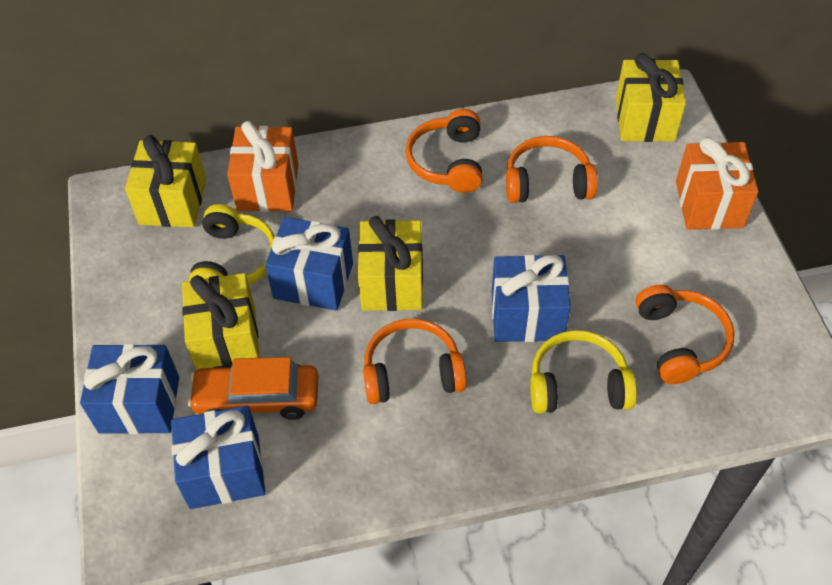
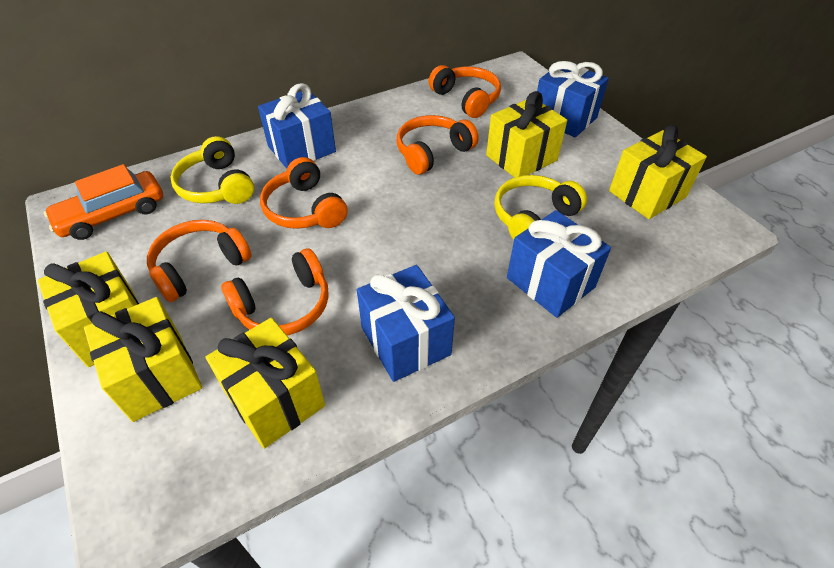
orange gift: [227,121,298,212] [676,137,758,230] = 2 -> none = 0
orange headphones: [363,319,467,404] [405,109,482,193] [506,136,598,203] [635,285,735,384] = 4 -> [147,220,252,302] [221,248,329,335] [260,157,348,229] [397,115,479,175] [429,65,501,118] = 5
yellow gift: [125,135,207,227] [182,273,260,370] [358,216,423,311] [616,53,686,142] = 4 -> [37,251,139,367] [84,297,202,422] [206,318,325,449] [486,91,567,177] [609,125,707,219] = 5

